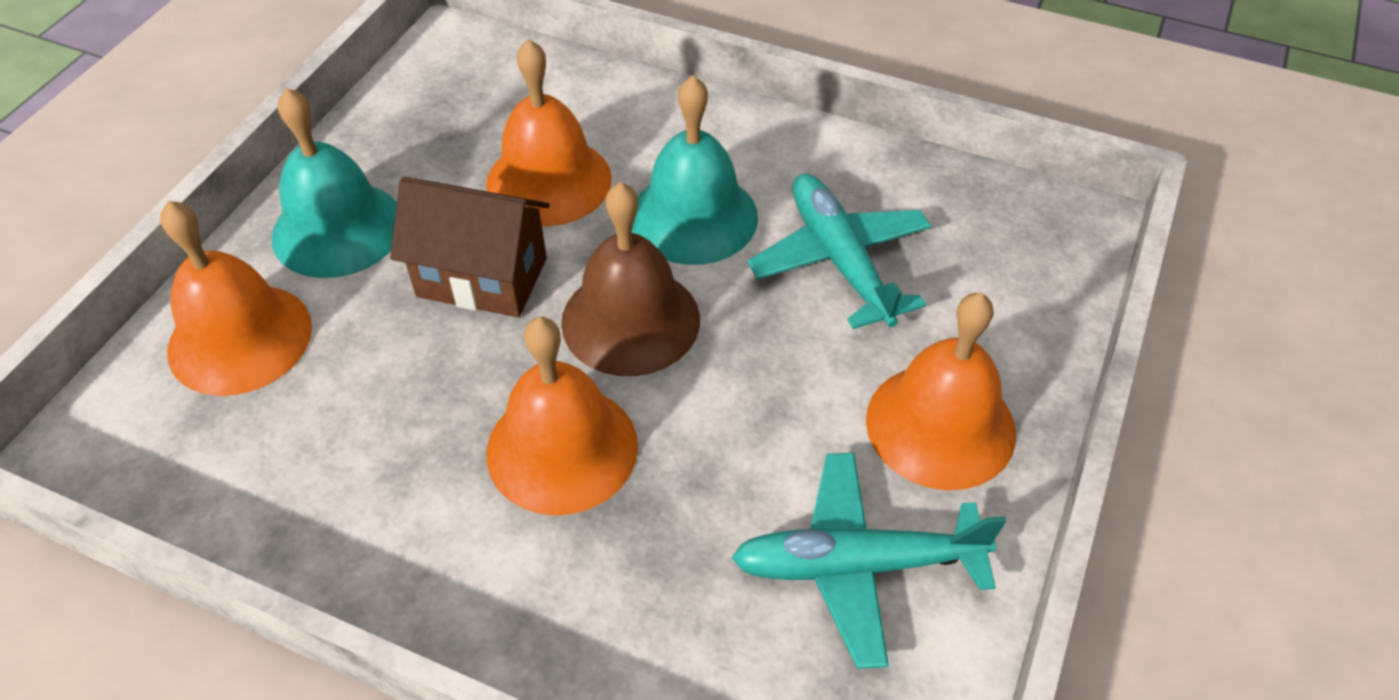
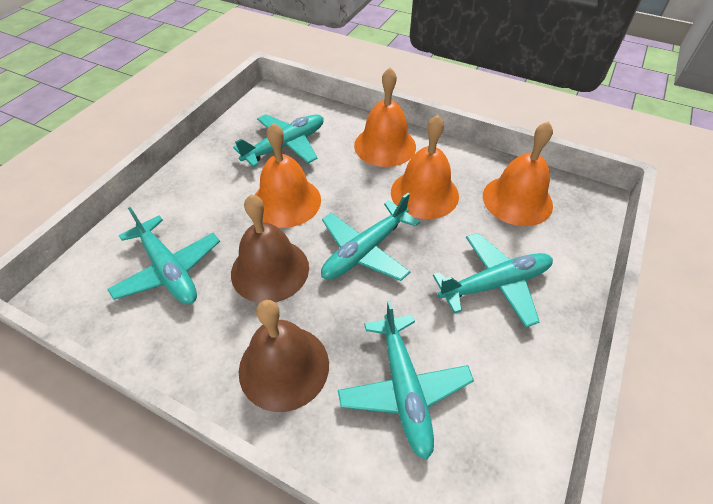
brown bell: [561,182,700,376] = 1 -> [231,194,309,303] [239,300,329,412] = 2
brown house: [390,177,550,317] = 1 -> none = 0
turquoise bell: [272,88,397,278] [632,76,758,265] = 2 -> none = 0
turquoise plane: [732,453,1006,669] [748,174,931,329] = 2 -> [107,207,220,304] [233,114,324,167] [321,193,420,281] [338,301,474,460] [433,233,553,327] = 5

